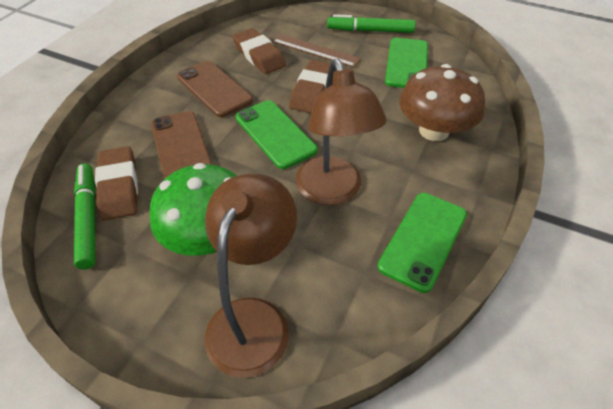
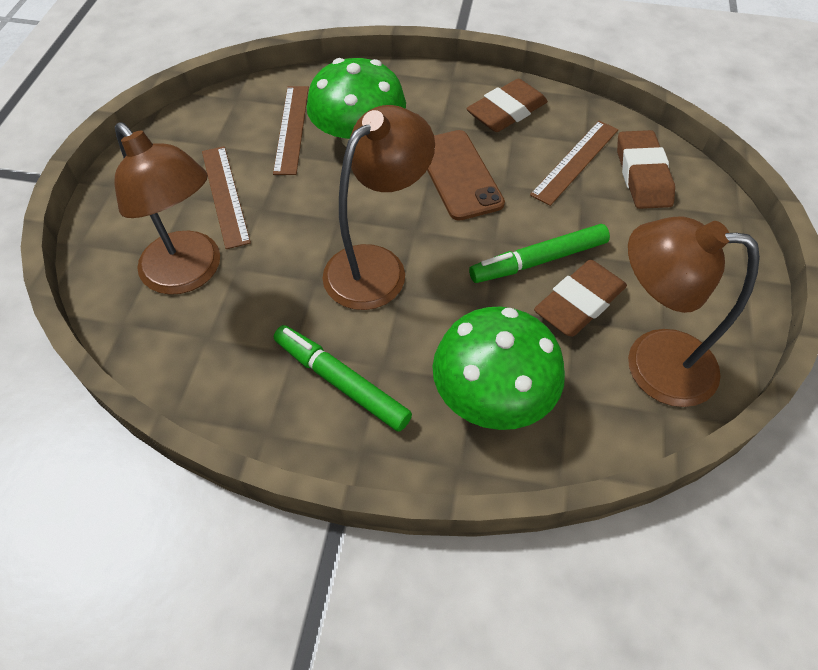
brown lamp: [205,173,297,378] [296,59,387,205] = 2 -> [115,122,220,295] [323,105,435,310] [628,217,760,407] = 3
brown mushroom: [399,64,485,141] = 1 -> none = 0
brown phone: [151,111,212,179] [177,61,253,117] = 2 -> [427,130,505,221] = 1
brown ruler: [272,34,361,67] = 1 -> [202,146,251,249] [273,86,309,175] [530,121,618,206] = 3
green mushroom: [150,163,237,256] = 1 -> [306,58,406,147] [433,307,565,430] = 2
green phone: [236,100,318,169] [378,193,467,293] [385,38,428,88] = 3 -> none = 0

